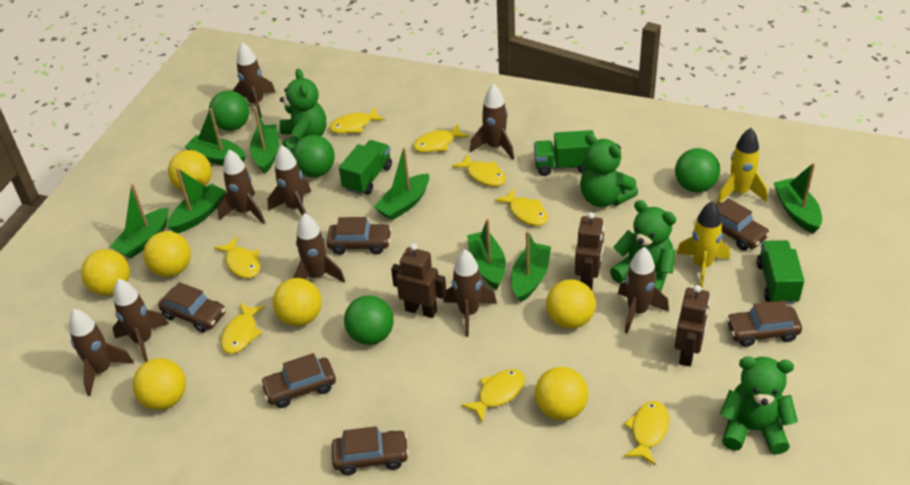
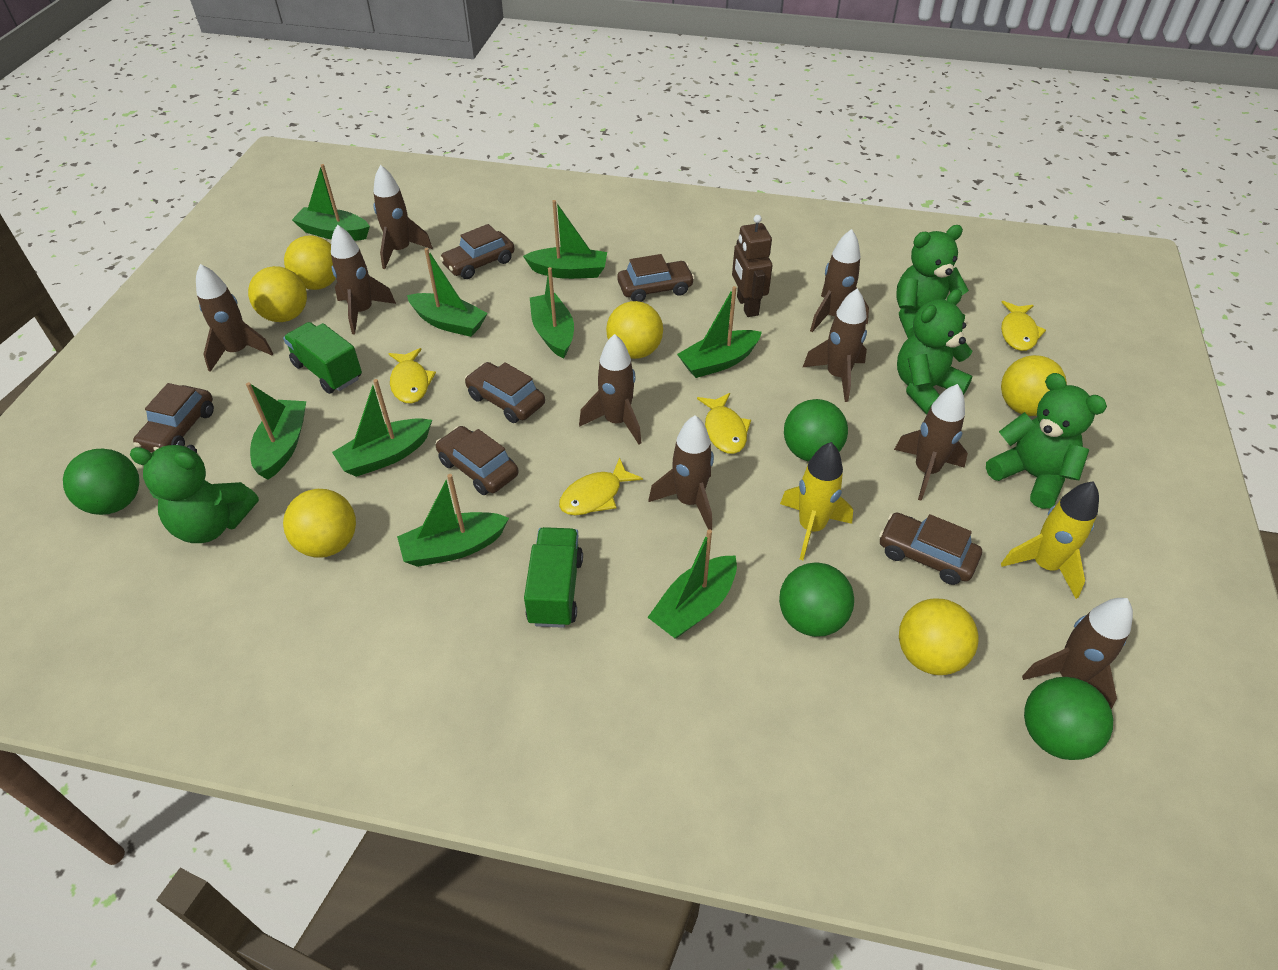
brown robot: [391,244,447,318] [575,212,604,291] [675,285,710,366] = 3 -> [732,215,773,317] = 1
green boat: [110,184,169,259] [167,168,226,233] [185,108,246,165] [250,107,279,174] [374,147,429,221] [467,219,506,290] [511,231,551,302] [774,163,822,233] = 8 -> [246,382,306,480] [292,164,370,241] [332,379,432,477] [397,474,509,567] [407,248,488,337] [523,200,607,279] [530,267,574,359] [648,529,737,639] [677,286,762,378] = 9
green truck: [339,140,392,195] [534,130,594,176] [757,240,804,304] = 3 -> [283,322,362,394] [524,527,583,628] = 2
yellow ball: [81,249,130,296] [132,358,186,410] [143,231,191,277] [168,150,212,191] [273,278,322,326] [535,367,588,421] [546,279,596,329] = 7 -> [248,266,307,322] [283,489,356,558] [284,235,336,290] [606,301,663,359] [899,599,978,675] [1001,355,1067,416] = 6
yellow fish: [214,236,260,278] [221,302,265,354] [329,107,385,134] [413,124,469,152] [452,154,506,186] [461,369,525,422] [494,189,548,226] [624,401,669,465] = 8 -> [388,348,436,403] [559,457,643,515] [697,393,751,454] [1001,301,1046,351] = 4

